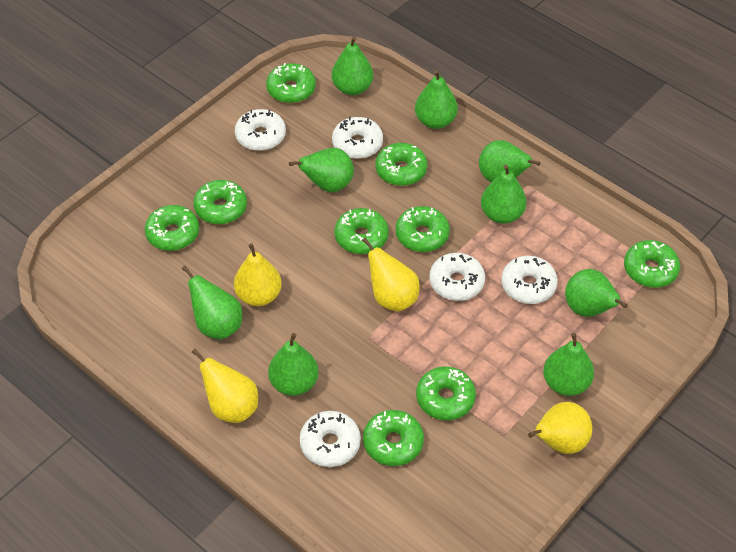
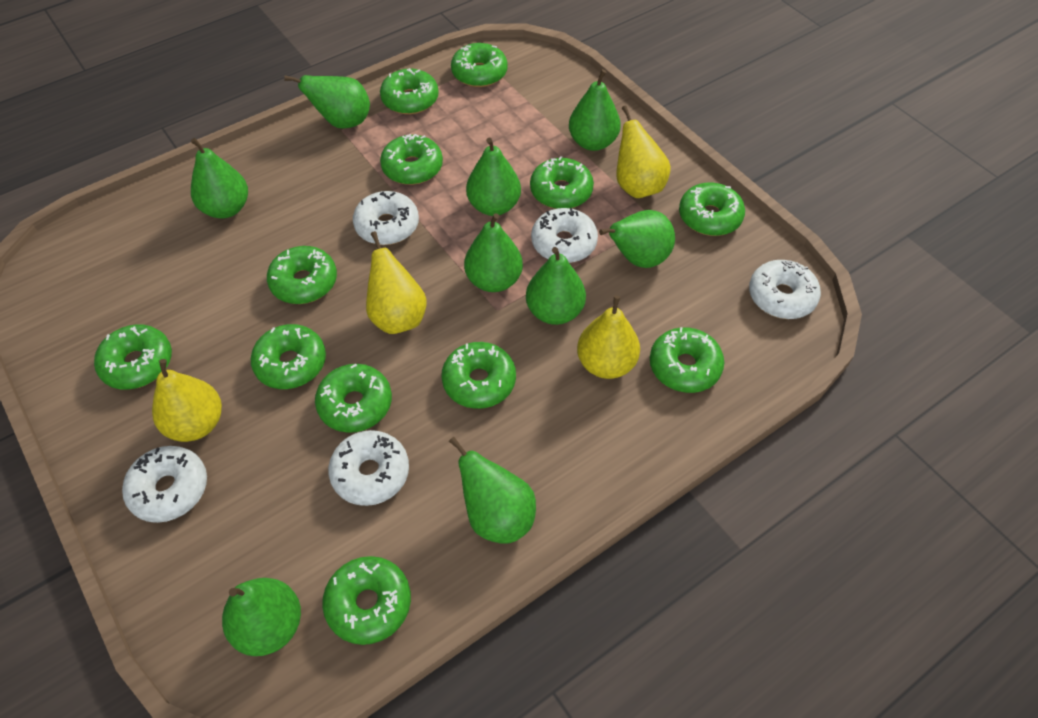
green donut: [145,205,199,251] [193,180,247,225] [266,63,316,103] [334,208,389,254] [363,410,424,466] [375,143,427,186] [395,206,450,252] [416,366,476,420] [624,240,680,288] = 9 -> [94,324,172,390] [251,324,326,389] [267,246,337,304] [315,364,392,433] [322,556,411,645] [380,68,439,115] [380,134,443,185] [442,342,516,409] [451,43,508,87] [530,156,594,209] [650,327,724,393] [679,183,745,236] = 12

